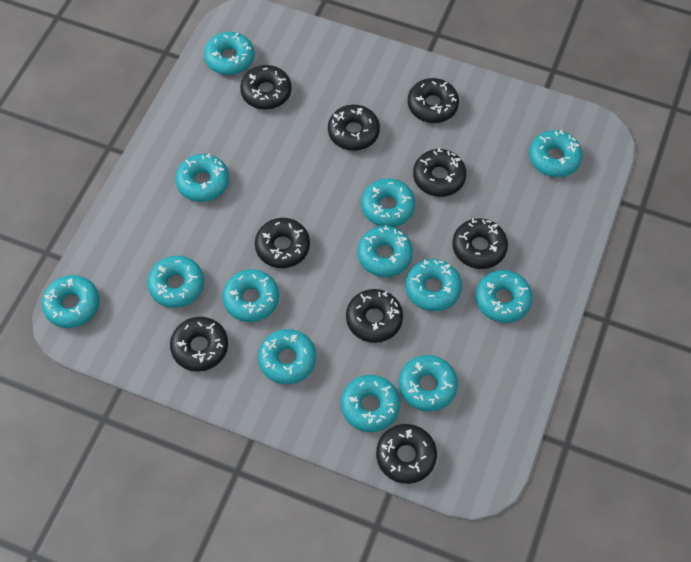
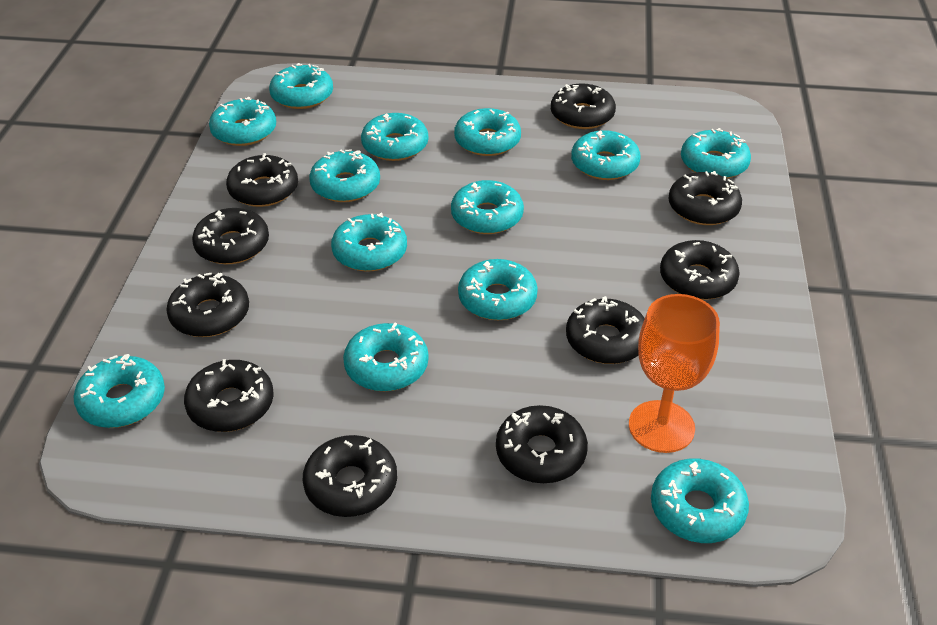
black donut: [170,317,228,372] [240,65,292,110] [255,218,310,268] [328,105,380,151] [346,289,403,343] [376,424,437,484] [408,78,459,123] [413,148,467,197] [452,218,508,269] = 9 -> [166,273,249,337] [184,359,274,432] [192,208,269,264] [226,153,298,207] [303,435,397,517] [496,405,588,483] [551,83,616,129] [566,296,645,364] [660,240,740,300] [668,171,742,225] = 10
orange goblet: none = 0 -> [629,294,720,453] = 1

